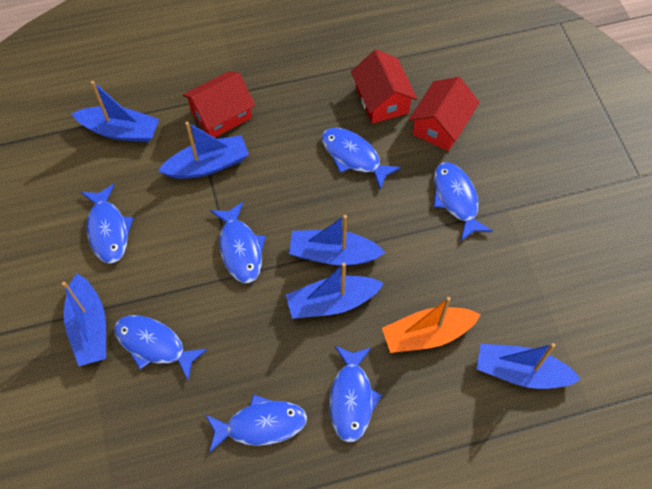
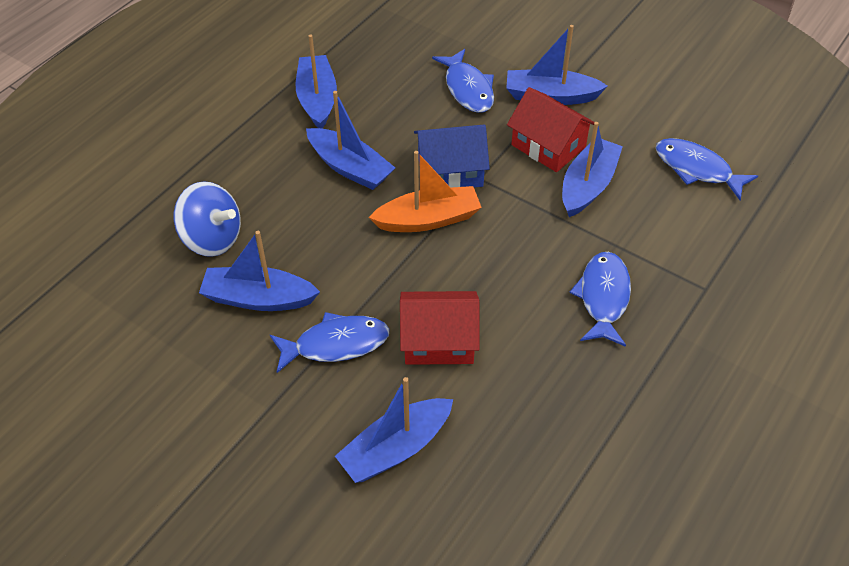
blue fish: [81,184,134,264] [114,315,207,380] [205,394,307,453] [210,202,266,283] [322,128,401,190] [329,346,382,443] [433,162,493,241] = 7 -> [270,312,389,373] [432,49,494,113] [569,252,631,347] [655,138,758,200] = 4
blue house: none = 0 -> [414,125,490,187] = 1
blue spinning top: none = 0 -> [174,181,241,257] = 1
red house: [182,71,255,138] [351,50,417,124] [409,77,479,151] = 3 -> [400,291,480,365] [507,87,594,172] = 2

